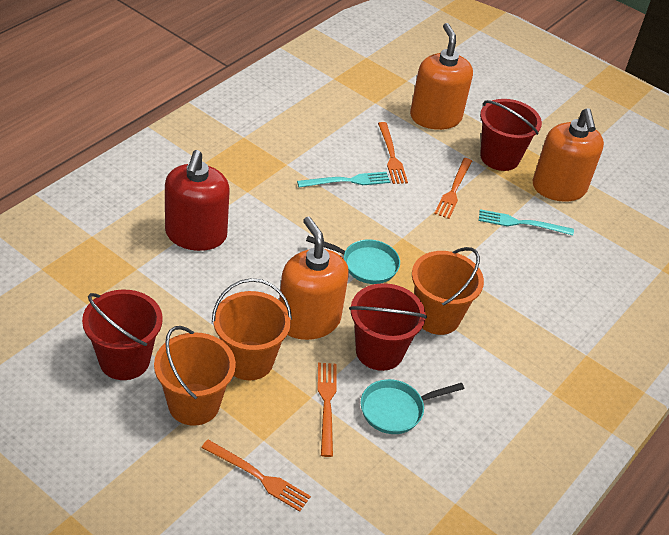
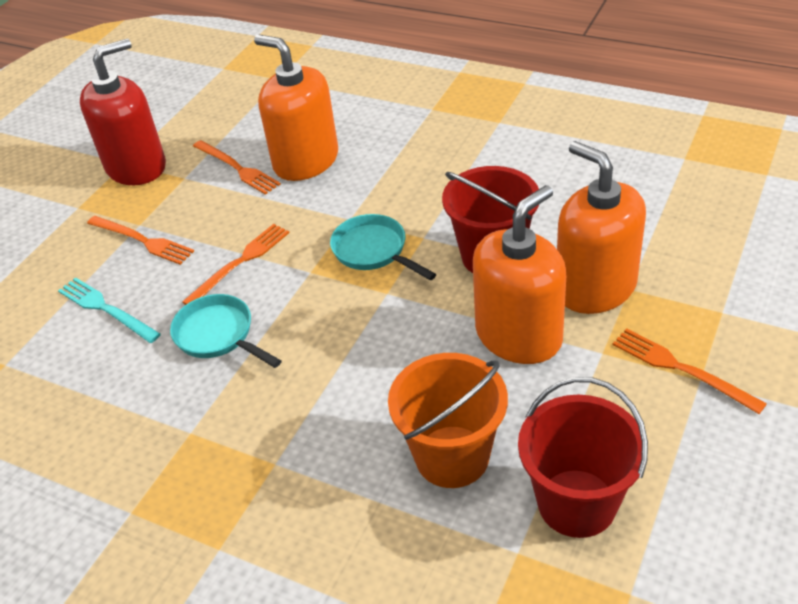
orange bucket: [154,326,236,426] [212,278,292,380] [412,247,484,335] = 3 -> [388,353,508,488] = 1
red bucket: [82,290,163,380] [349,283,427,371] [480,99,542,171] = 3 -> [442,166,539,273] [518,377,648,538] = 2
turquoise fork: [297,172,390,188] [479,209,574,235] = 2 -> [58,277,161,343] = 1

